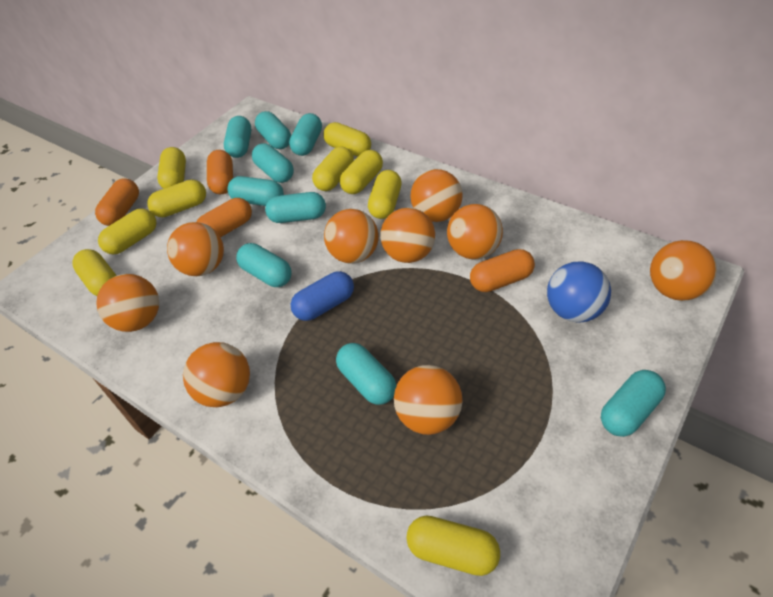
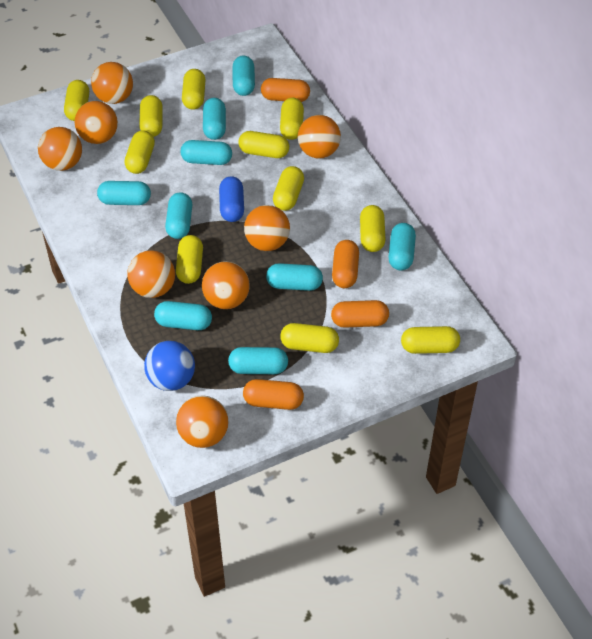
orange ball: [96,274,159,332] [167,222,224,276] [183,342,250,407] [324,209,379,264] [380,208,435,263] [394,365,462,435] [410,169,463,222] [447,204,503,259] [650,240,717,301] = 9 -> [38,127,82,171] [75,101,118,144] [91,62,133,104] [127,250,175,298] [176,396,229,448] [202,261,250,309] [244,205,290,251] [298,115,341,158] = 8
yellow capsule: [72,249,117,296] [98,209,157,255] [147,179,206,217] [157,147,186,189] [312,146,354,191] [323,122,371,156] [340,150,383,194] [368,170,401,219] [406,516,500,576] = 9 -> [64,80,89,121] [124,130,155,174] [139,95,163,137] [176,235,203,284] [182,69,205,110] [238,131,289,158] [273,166,304,211] [280,98,304,140] [280,323,339,353] [360,205,385,252] [401,326,460,354] = 11

